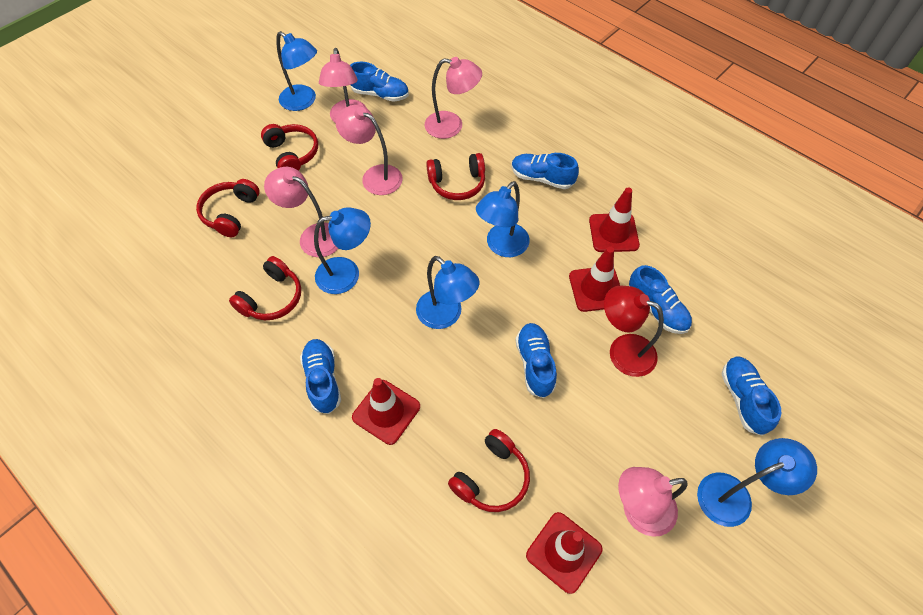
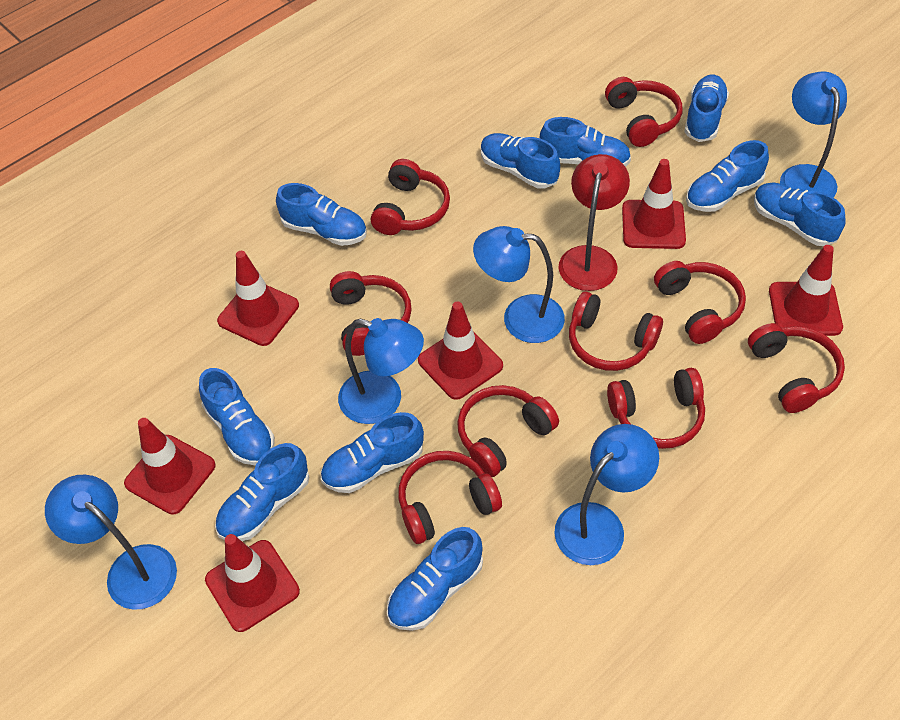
blue shoe: [300,339,341,414] [350,62,409,102] [512,153,579,189] [516,323,557,398] [629,265,692,334] [721,356,781,436] = 6 -> [199,368,275,465] [215,443,309,541] [276,183,367,246] [321,412,424,493] [387,527,483,631] [481,133,560,189] [540,117,631,167] [684,75,729,142] [686,140,769,212] [754,183,846,246] = 10
pink lamp: [264,167,339,257] [319,48,366,122] [335,105,403,195] [425,57,482,139] [618,467,688,537] = 5 -> none = 0
red headphones: [196,179,260,237] [229,256,301,320] [261,124,318,171] [426,153,485,200] [448,429,530,512] = 5 -> [330,271,412,356] [371,159,450,235] [398,451,502,544] [457,385,559,477] [569,291,663,371] [605,77,682,147] [607,368,705,449] [654,261,746,344] [748,323,845,413] = 9
red traffic cone: [352,378,420,445] [526,512,602,594] [569,246,620,312] [589,188,640,252] = 4 -> [124,418,216,515] [205,534,300,632] [217,251,299,346] [418,301,503,400] [622,159,686,249] [769,245,843,336] = 6

